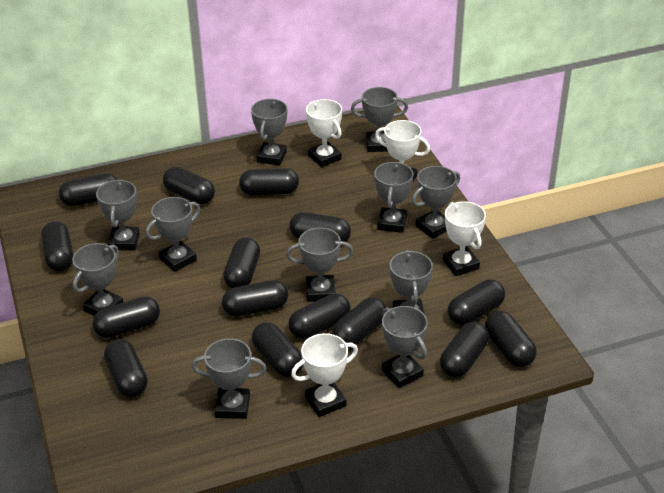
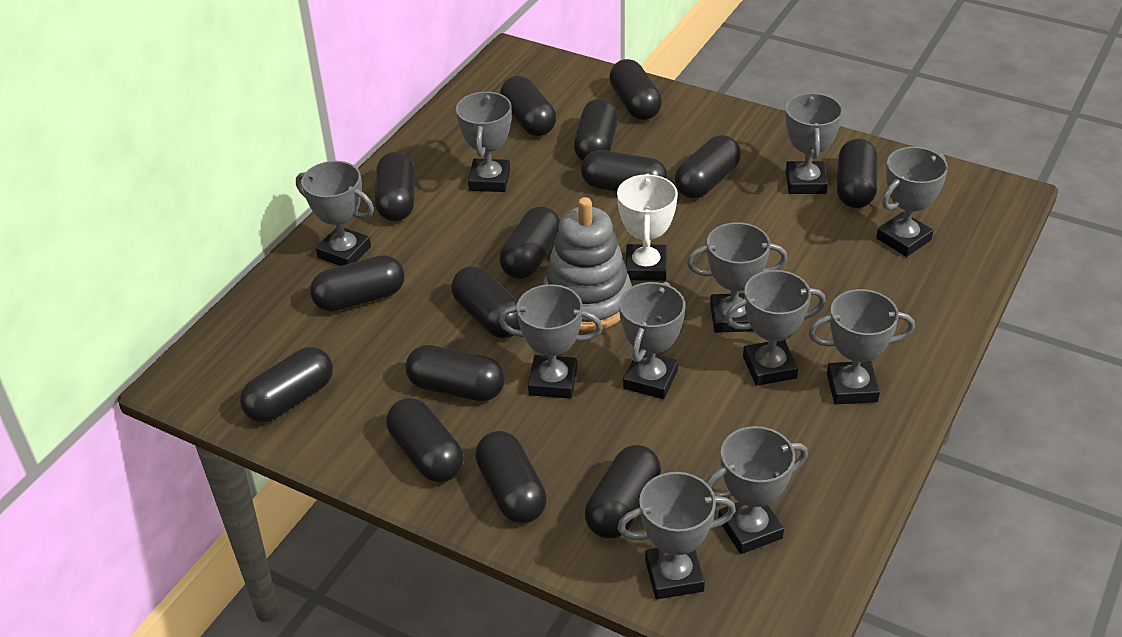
grey stacking toy: none = 0 -> [543,197,632,331] = 1
white trophy: [291,333,358,417] [306,99,342,167] [375,120,430,181] [443,201,486,276] = 4 -> [617,174,678,281] = 1

